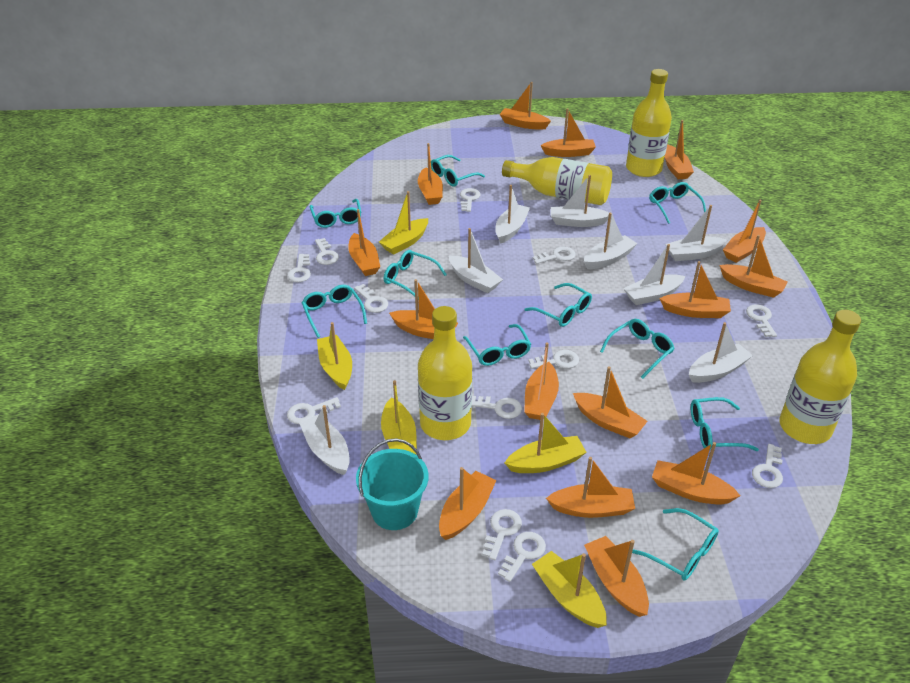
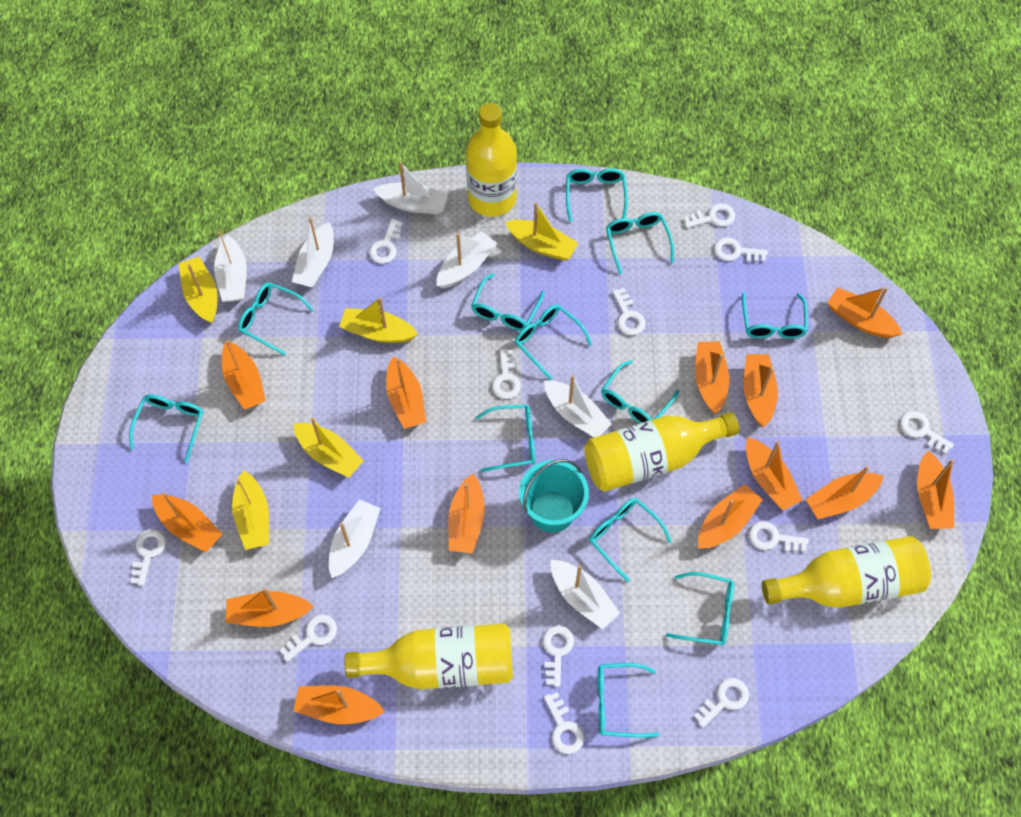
orange boat: [348,209,380,276] [389,279,458,339] [418,143,443,205] [439,467,497,540] [500,82,551,130] [524,342,559,420] [540,108,596,157] [546,457,635,518] [573,366,648,438] [584,536,649,617] [652,442,740,505] [659,261,731,318] [665,120,694,179] [719,235,788,298] [723,200,766,263] = 15 -> [152,492,222,552] [222,340,266,410] [225,588,314,627] [293,685,385,724] [386,356,426,429] [448,473,485,554] [695,341,729,414] [698,484,763,549] [744,354,778,427] [746,437,802,510] [805,466,884,519] [827,287,902,338] [917,451,954,529] = 13
turquoise glasses: [302,285,367,338] [310,199,361,228] [384,250,447,297] [431,155,485,187] [463,324,531,366] [525,283,592,327] [600,319,674,379] [632,508,719,581] [649,182,706,224] [691,397,759,451] = 10 -> [129,394,204,462] [238,282,314,355] [471,273,545,331] [475,405,536,472] [515,304,592,380] [566,168,628,222] [589,498,672,582] [598,663,659,738] [601,360,679,423] [606,212,674,274] [666,572,734,646] [742,292,808,339] = 12
white boat: [299,405,350,475] [449,228,503,293] [495,185,530,244] [551,175,612,227] [584,213,637,269] [624,244,685,305] [665,205,727,261] [689,322,753,383] = 8 -> [214,231,247,302] [292,217,334,288] [329,499,380,578] [373,162,448,214] [437,231,497,288] [544,375,612,438] [551,560,620,629] = 7

